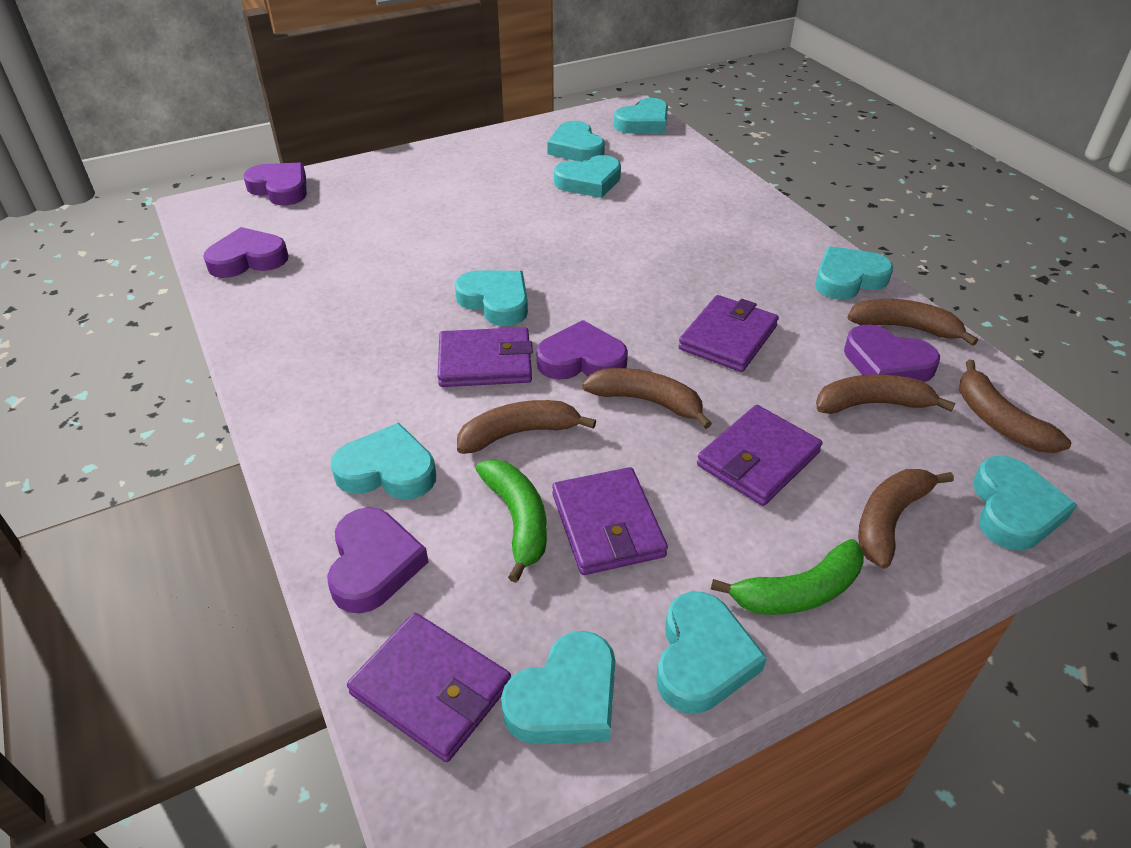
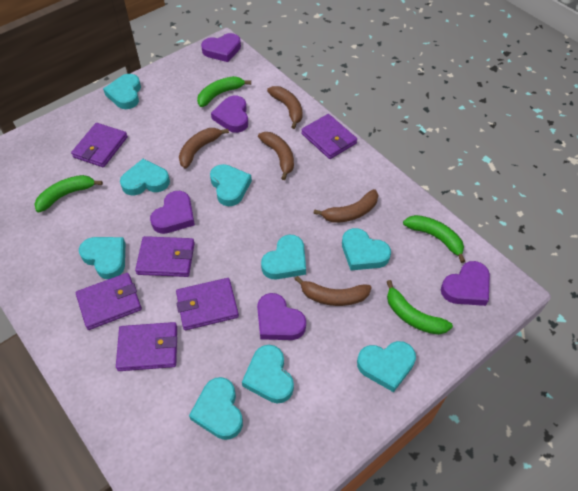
brown banana: [457,400,596,454] [582,368,712,429] [816,374,955,414] [847,299,978,346] [858,469,954,569] [959,360,1071,453] = 6 -> [179,128,229,168] [258,132,294,180] [267,86,303,129] [295,276,372,306] [313,189,378,223] = 5
green banana: [476,459,547,583] [711,539,864,615] = 2 -> [35,175,103,212] [197,76,251,107] [387,280,453,335] [403,215,465,263] = 4
purple wallet: [347,613,511,762] [438,327,533,387] [552,467,668,575] [678,295,779,372] [697,405,823,506] = 5 -> [71,123,128,167] [76,273,142,330] [116,322,177,371] [135,236,195,277] [176,278,239,330] [301,114,357,159] = 6

